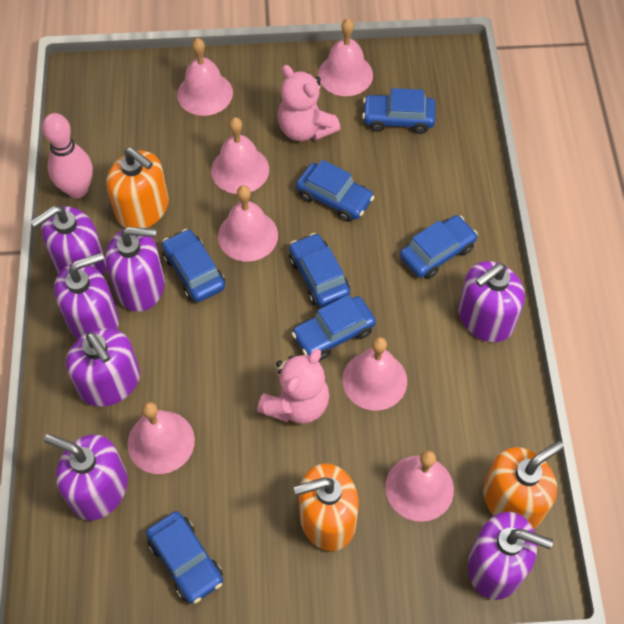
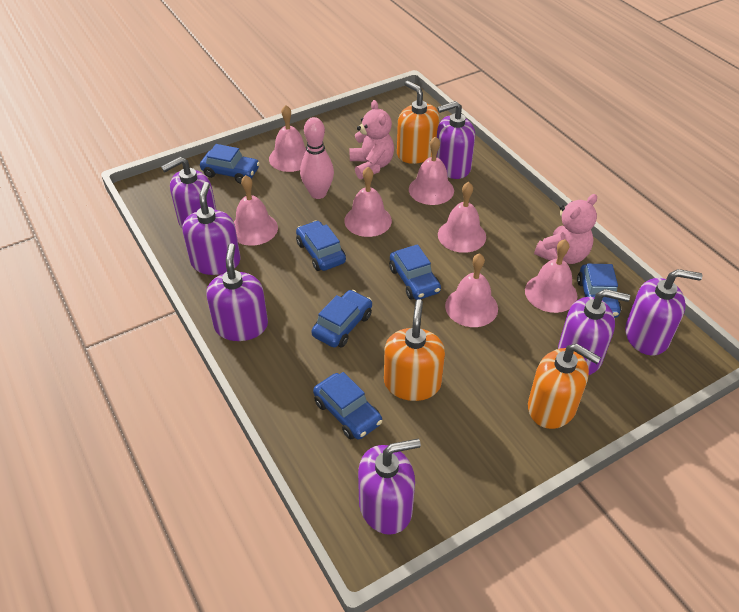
blue car: [146,511,223,604] [162,229,225,302] [289,233,350,308] [292,295,376,361] [296,160,374,222] [362,88,436,134] [400,215,478,279] = 7 -> [200,144,260,184] [296,221,346,271] [311,290,372,348] [313,372,382,440] [389,244,441,300] [577,264,621,318] = 6

